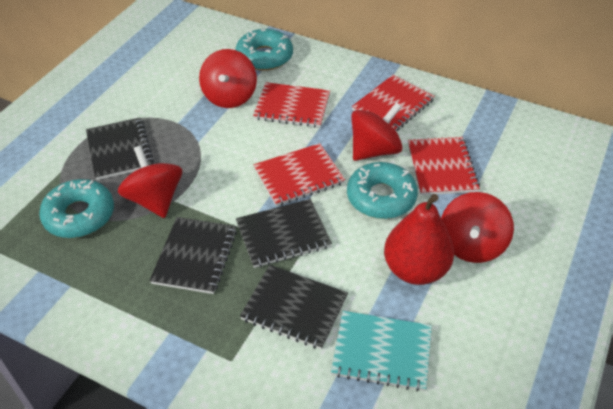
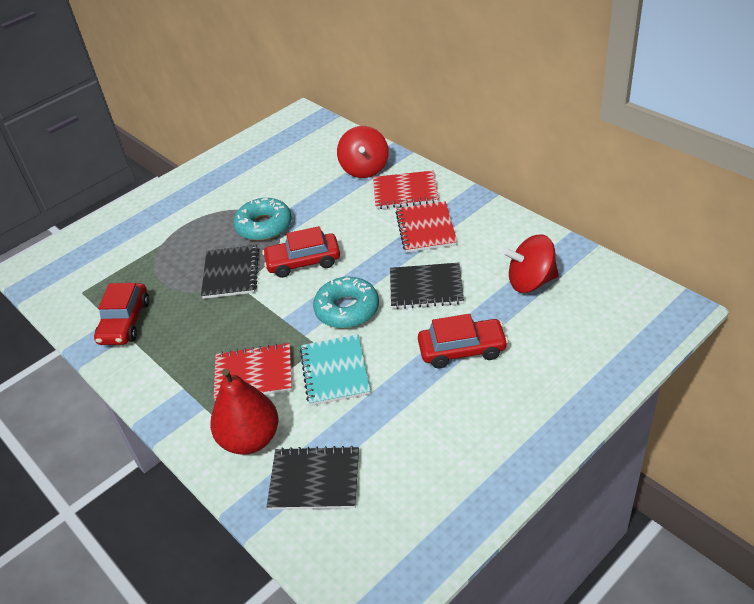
black notebook: [86,118,154,180] [149,217,237,294] [236,199,332,268] [240,265,348,350] = 4 -> [201,245,259,299] [267,446,359,510] [390,263,464,309] = 3
red car: none = 0 -> [94,283,149,345] [262,226,340,278] [418,314,508,368] = 3
red notebook: [253,82,330,128] [253,143,345,206] [352,75,435,131] [408,137,480,195] = 4 -> [214,343,292,401] [373,170,439,209] [396,201,457,253] = 3
red spinning top: [118,145,182,218] [199,49,257,108] [351,102,403,161] [441,192,514,263] = 4 -> [337,126,389,178] [503,234,559,293] = 2
turquoise donut: [39,179,114,238] [236,29,293,71] [347,162,418,219] = 3 -> [233,198,292,241] [313,277,379,329] = 2

